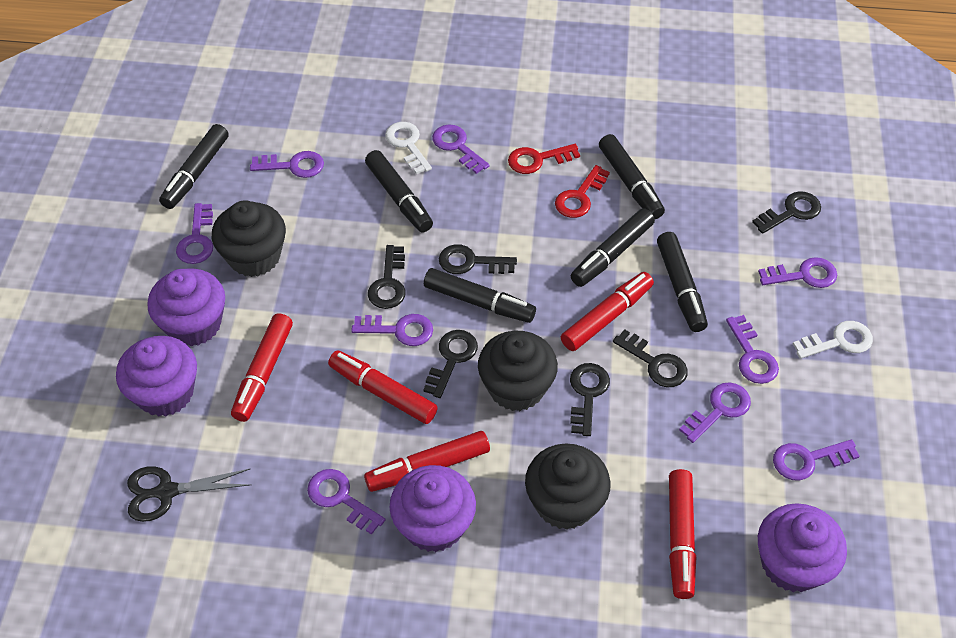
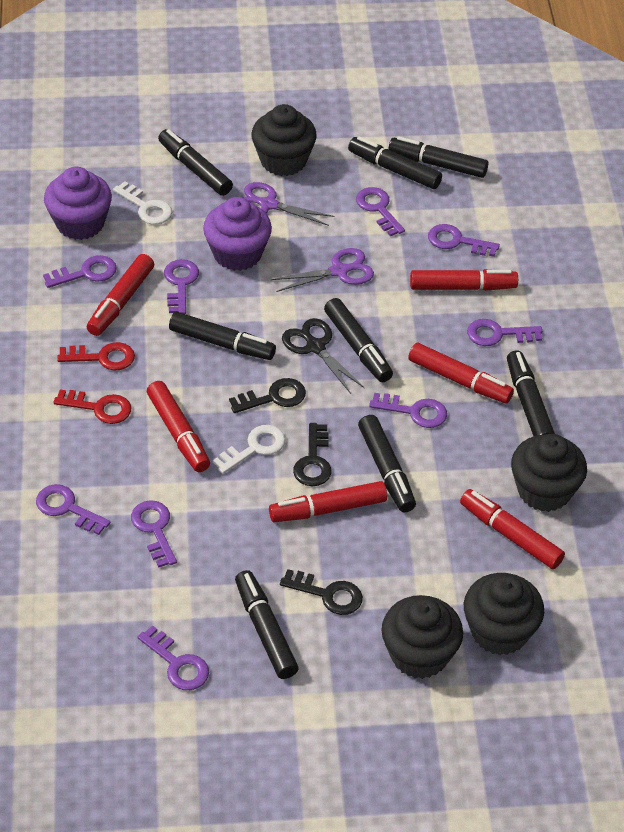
black cupcake: [212,200,286,277] [478,331,558,411] [525,443,611,530] = 3 -> [251,104,317,176] [381,595,463,679] [464,573,544,655] [511,434,587,512] = 4
black key: [368,245,406,309] [423,330,478,398] [439,244,517,274] [570,363,610,436] [613,329,688,387] [752,191,821,234] = 6 -> [229,378,306,413] [280,569,363,615] [293,423,331,486] = 3
black marker: [159,124,229,209] [365,150,433,232] [424,268,536,323] [571,208,655,287] [599,134,665,219] [657,232,708,332] = 6 -> [158,129,233,196] [169,312,276,360] [235,570,299,679] [324,298,393,382] [348,136,442,189] [358,415,416,513] [388,136,488,178] [507,350,555,436] = 8
purple cupcake: [116,336,197,417] [147,269,225,347] [389,465,476,552] [758,503,847,592] = 4 -> [44,167,112,240] [203,197,272,271] = 2
purple scissors: none = 0 -> [243,182,334,226] [271,248,374,292] = 2
red marker: [231,313,293,422] [328,350,438,424] [364,431,490,492] [561,272,654,351] [669,469,696,599] = 5 -> [87,254,154,336] [147,381,210,472] [269,481,387,522] [408,343,514,404] [410,269,518,291] [460,489,565,569] = 6

